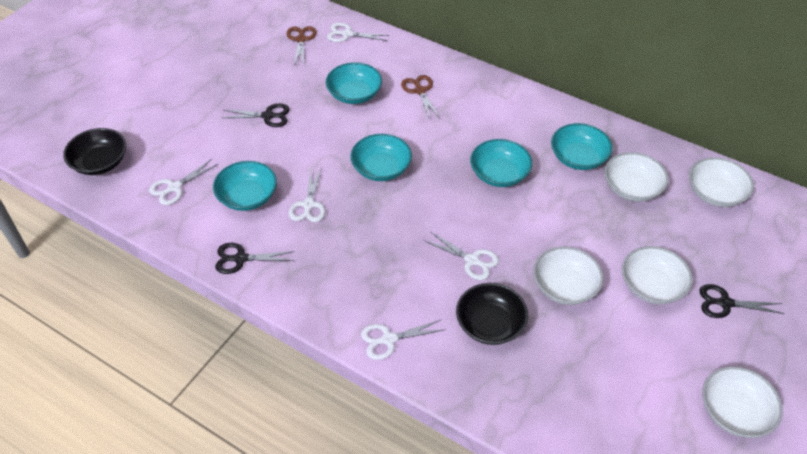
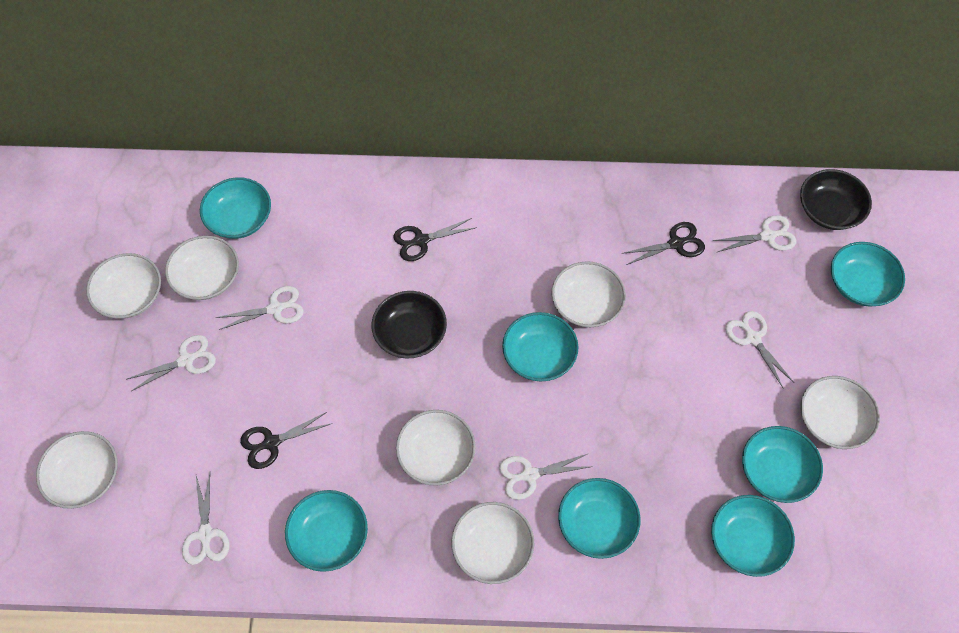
brown scissors: [286,26,317,66] [401,75,440,119] = 2 -> none = 0
turquoise bowl: [213,161,277,211] [326,62,382,104] [350,134,412,181] [470,139,532,187] [551,123,613,170] = 5 -> [200,177,271,239] [285,490,368,572] [502,312,579,381] [558,478,641,559] [711,495,795,577] [742,426,823,503] [831,242,905,307] = 7
white bowl: [533,247,603,305] [605,152,668,202] [622,246,693,304] [689,157,754,207] [702,366,783,438] = 5 -> [36,431,118,509] [86,253,161,319] [165,236,239,300] [396,410,476,486] [451,502,534,584] [551,261,626,327] [800,376,880,449] = 7
white scissors: [149,159,218,205] [289,167,325,222] [327,23,389,42] [361,319,446,360] [424,232,499,280] = 5 -> [127,335,216,391] [182,473,229,565] [216,286,304,330] [499,454,593,500] [713,215,796,253] [725,311,794,389] = 6

